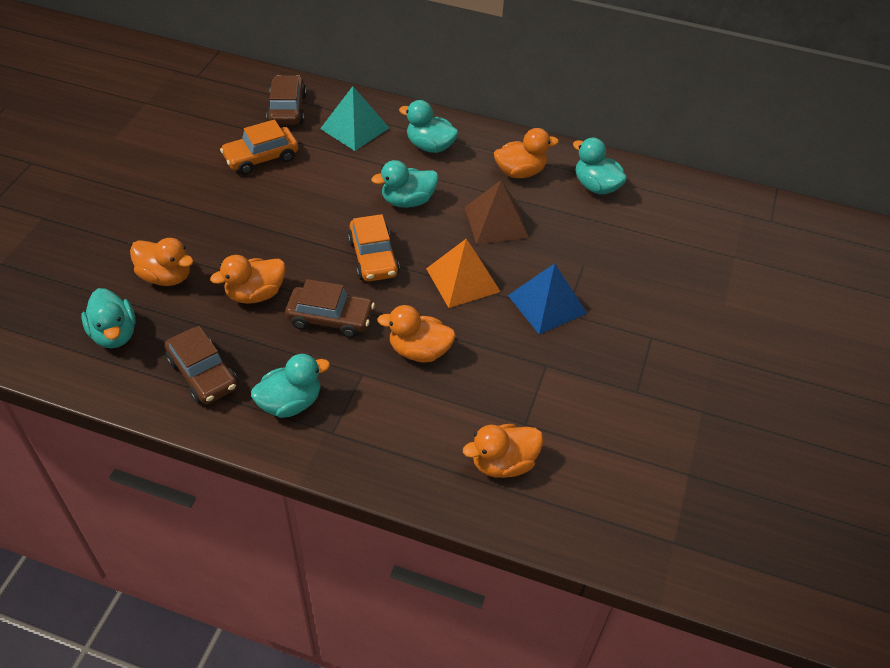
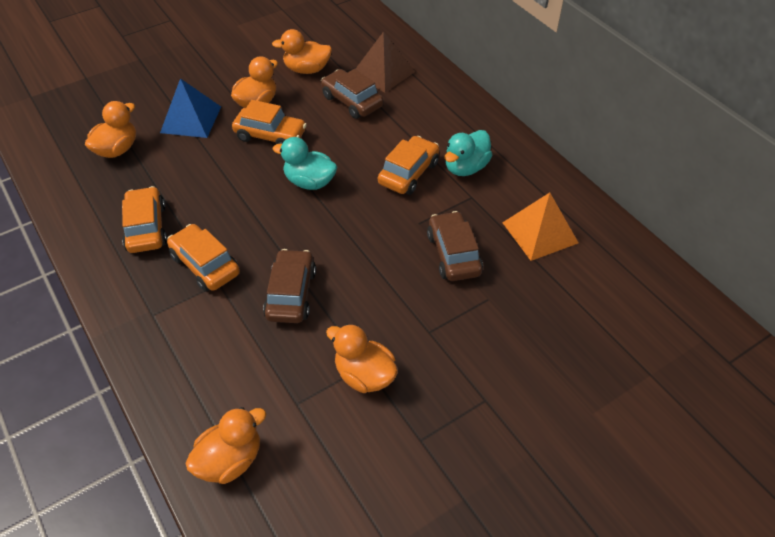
orange car: [220,119,298,175] [348,214,400,282] = 2 -> [122,186,167,253] [167,224,240,292] [232,100,307,144] [378,136,439,195] = 4
turquoise duck: [81,288,136,348] [251,354,330,418] [371,160,438,208] [399,100,459,153] [573,138,627,195] = 5 -> [273,137,337,190] [444,130,492,176] = 2
turquoise pyramid: [320,86,389,151] = 1 -> none = 0

